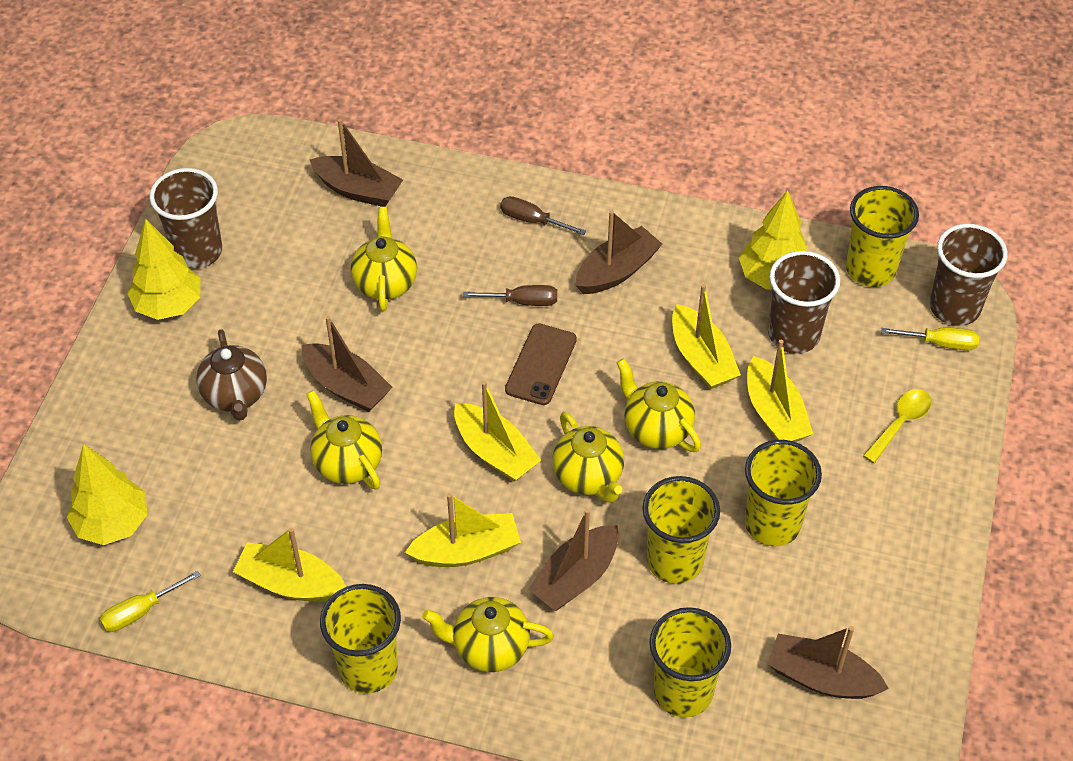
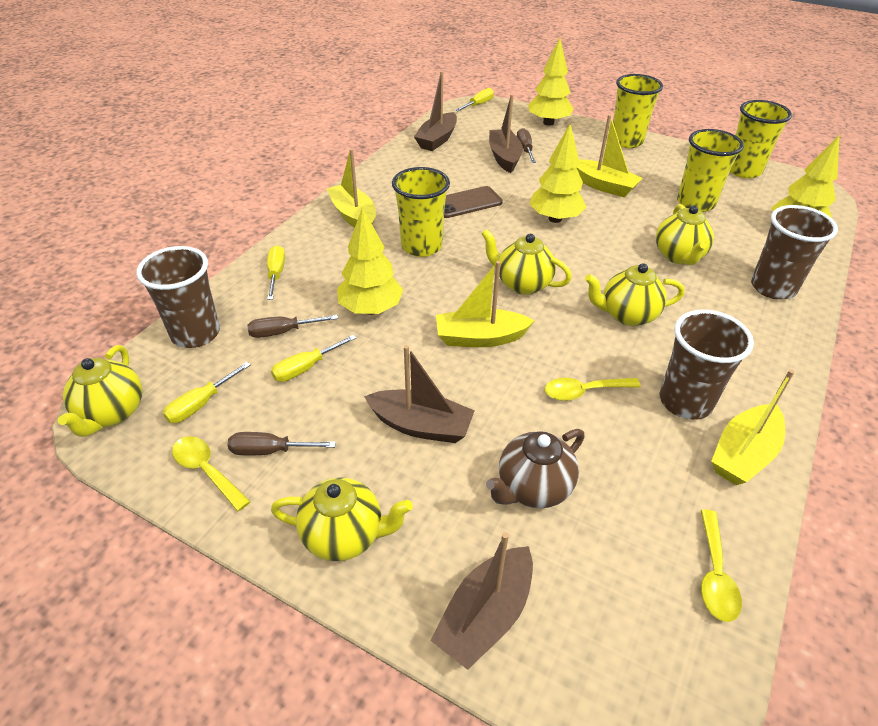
brown boat: [301,316,392,412] [310,119,403,207] [528,509,619,611] [576,210,662,294] [767,626,889,699] = 5 -> [364,345,475,443] [414,71,457,151] [430,532,533,670] [489,94,523,173] = 4
brown screwdriver: [463,285,557,306] [500,196,586,235] = 2 -> [228,432,336,456] [247,315,338,338] [517,128,536,163] = 3
yellow boat: [233,527,346,601] [405,493,521,567] [454,381,541,482] [672,284,741,389] [747,340,813,442] = 5 -> [327,149,376,228] [436,261,534,347] [576,115,643,197] [711,369,795,485] = 4
yellow cup: [320,584,401,694] [643,476,720,584] [650,607,731,718] [745,440,822,546] [846,186,919,287] = 5 -> [392,167,450,257] [613,74,663,148] [677,129,744,212] [730,100,792,178] = 4
yellow screwdriver: [100,570,201,632] [881,327,979,350] = 2 -> [163,362,251,423] [267,245,285,300] [271,335,356,382] [455,88,494,111] = 4
yellow spoon: [863,389,931,463] = 1 -> [172,436,251,512] [545,378,641,401] [701,509,742,622] = 3
yellow tree: [67,444,148,545] [127,219,200,320] [739,190,807,290] = 3 -> [337,207,403,315] [528,38,574,126] [530,123,586,223] [771,134,840,218] = 4

